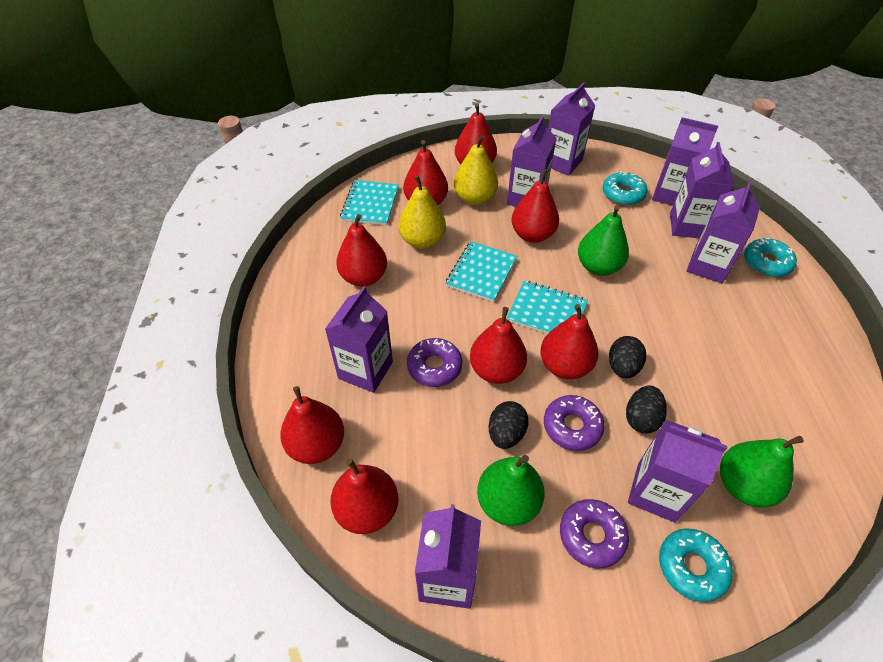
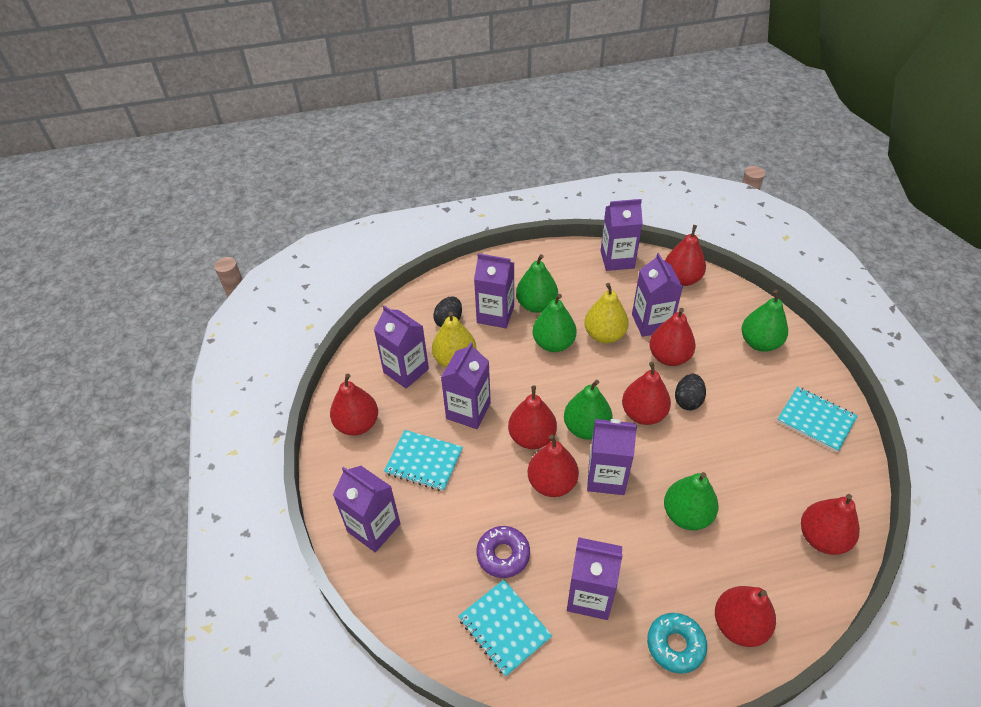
black egg: [488,401,529,449] [609,336,646,378] [626,385,667,433] = 3 -> [433,296,462,327] [675,374,706,410] = 2
green pear: [477,455,545,526] [578,205,629,276] [720,436,804,507] = 3 -> [516,254,558,313] [532,294,577,352] [564,380,613,440] [664,472,719,531] [741,290,788,352] = 5
purple donut: [407,338,462,387] [544,395,605,451] [560,499,629,569] = 3 -> [476,526,530,578] = 1
turquoise donut: [603,171,647,205] [659,528,733,602] [744,238,797,277] = 3 -> [647,613,707,674] = 1

